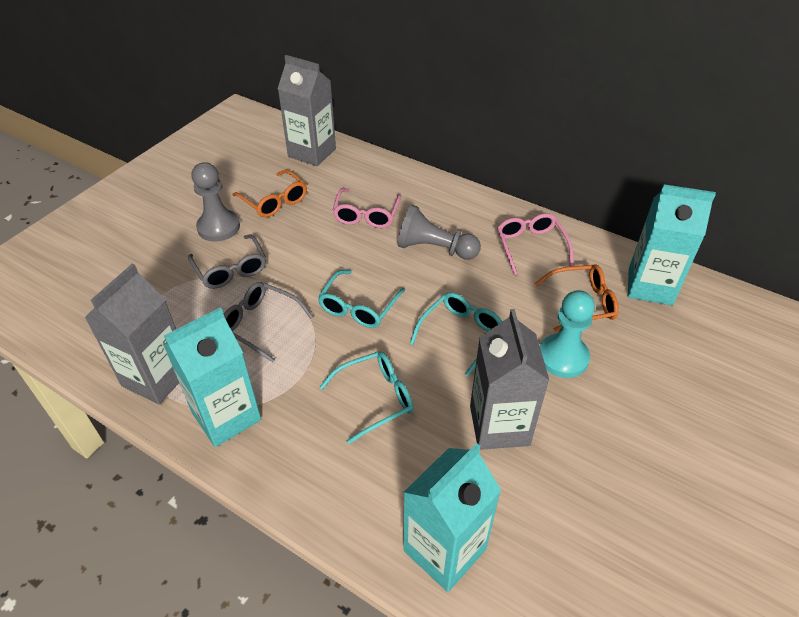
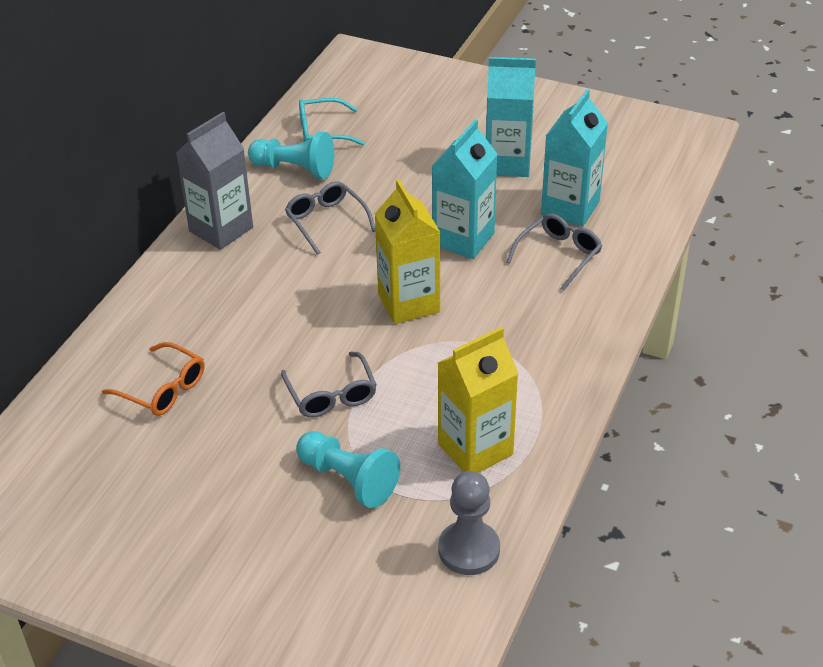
grey carton: [84,263,179,404] [278,55,336,166] [470,309,549,450] = 3 -> [176,112,253,250] = 1
grey glasses: [188,234,266,289] [224,282,313,362] = 2 -> [281,352,377,417] [285,182,376,255] [506,213,602,291] = 3
grey pawn: [191,162,240,242] [397,205,481,260] = 2 -> [438,471,500,575] = 1
orange glasses: [233,170,307,217] [534,264,619,331] = 2 -> [102,342,204,416] = 1
pink glasses: [332,188,401,228] [497,213,573,276] = 2 -> none = 0
turquoise glasses: [318,270,405,328] [319,351,414,444] [410,292,502,376] = 3 -> [299,98,365,145] = 1
turquoise pawn: [540,290,595,378] = 1 -> [248,132,334,179] [296,431,400,508] = 2
yellow carton: none = 0 -> [375,179,441,324] [438,327,519,473] = 2

